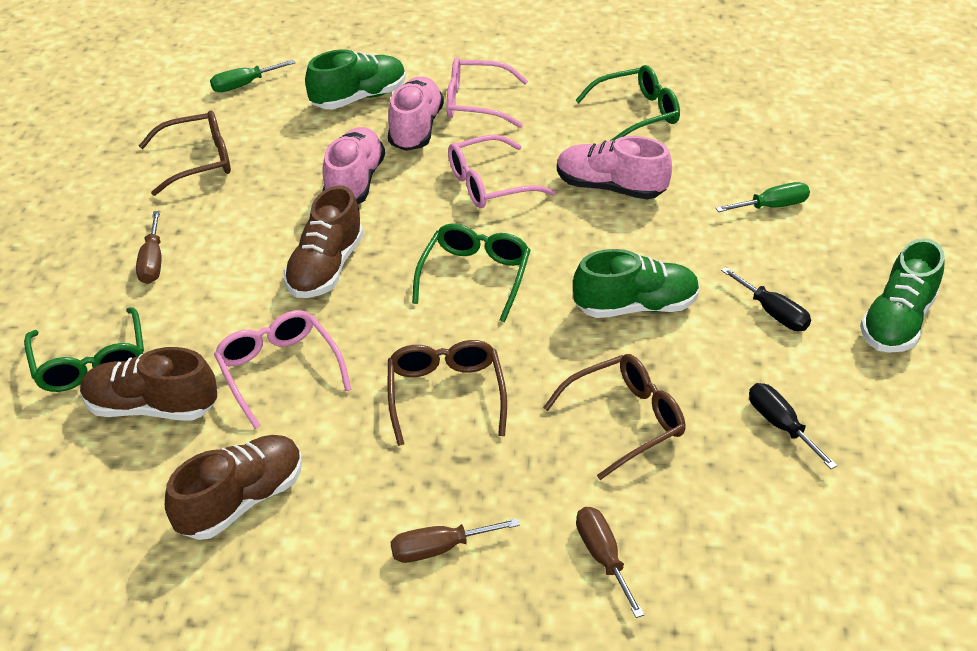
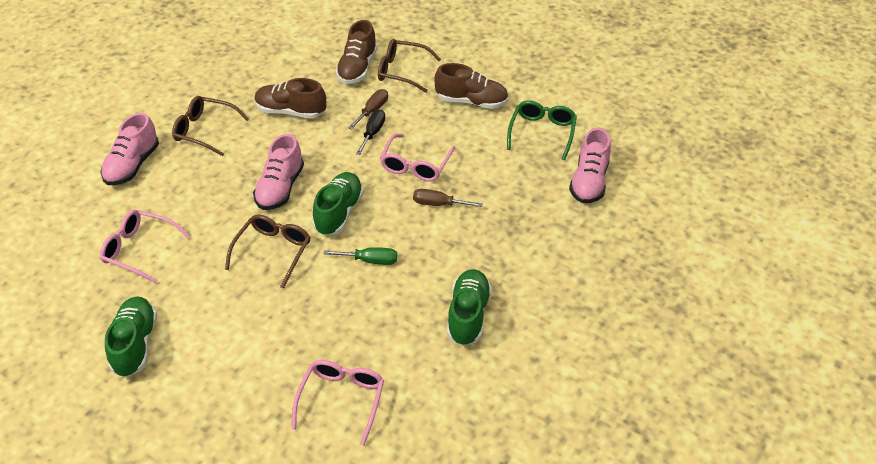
black screwdriver: [721,267,811,331] [749,383,837,469] = 2 -> [356,110,385,155] = 1
brown screwdriver: [136,211,161,284] [391,518,520,563] [576,507,644,618] = 3 -> [348,89,388,129] [413,189,483,207] = 2
green glasses: [24,307,144,392] [412,223,531,322] [575,65,680,141] = 3 -> [507,100,577,160] = 1
green screwdriver: [210,60,295,92] [716,182,810,212] = 2 -> [324,247,397,265] = 1

